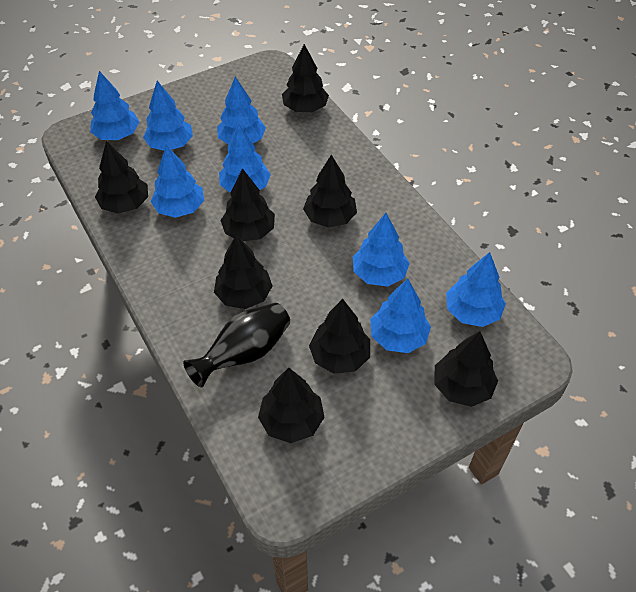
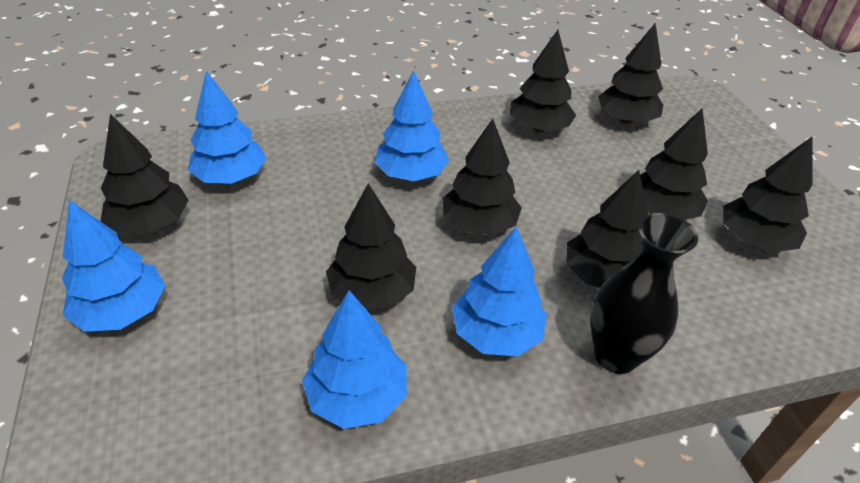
blue tree: [90,71,139,140] [143,81,193,151] [151,145,204,218] [217,76,266,145] [219,123,271,193] [353,213,410,287] [370,278,431,353] [446,252,506,327] = 8 -> [62,200,166,332] [188,71,267,184] [302,290,407,429] [375,70,449,181] [452,226,547,356] = 5

